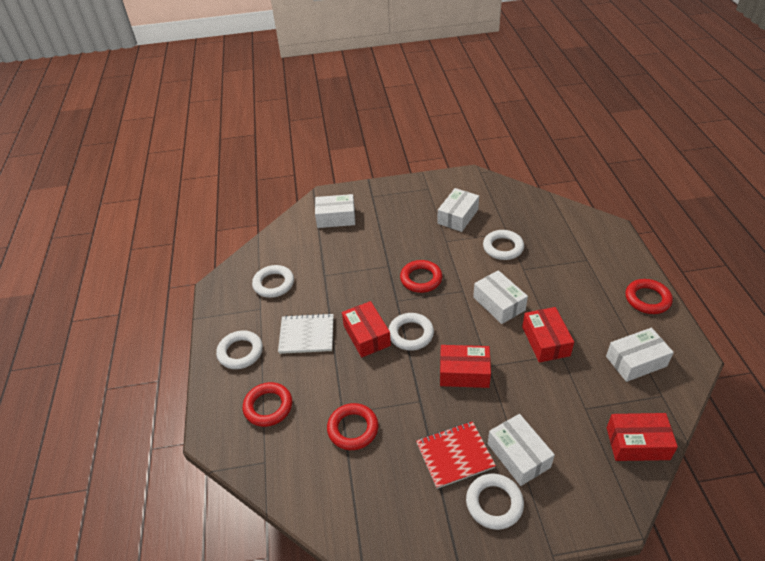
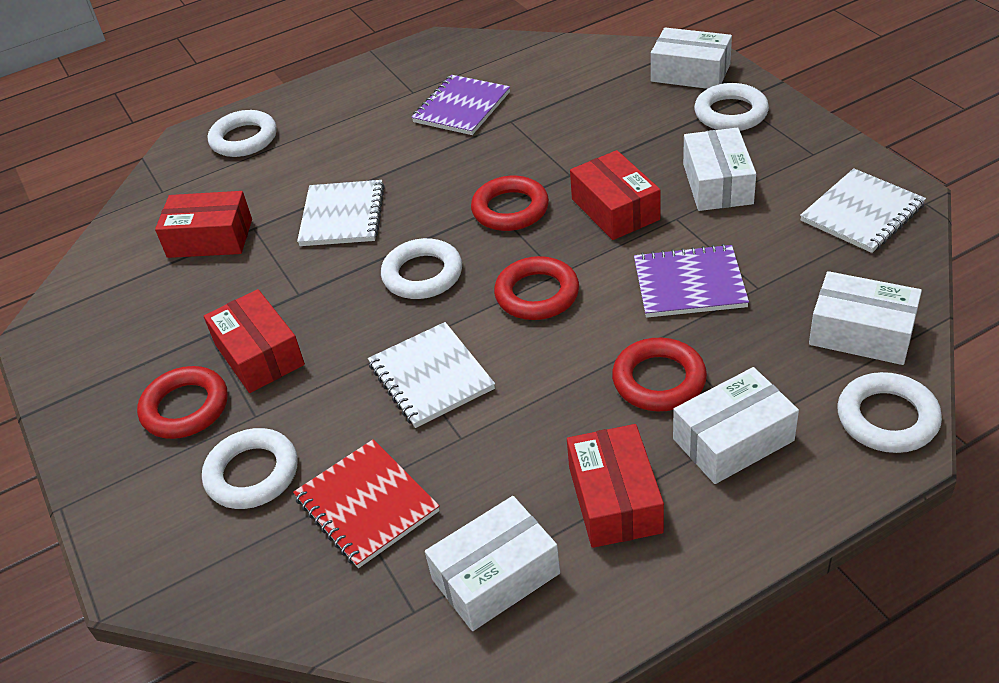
purple notebook: none = 0 -> [411,75,510,135] [634,244,749,318] = 2
white notebook: [278,313,334,354] = 1 -> [297,180,385,246] [368,322,495,428] [800,168,926,253] = 3

